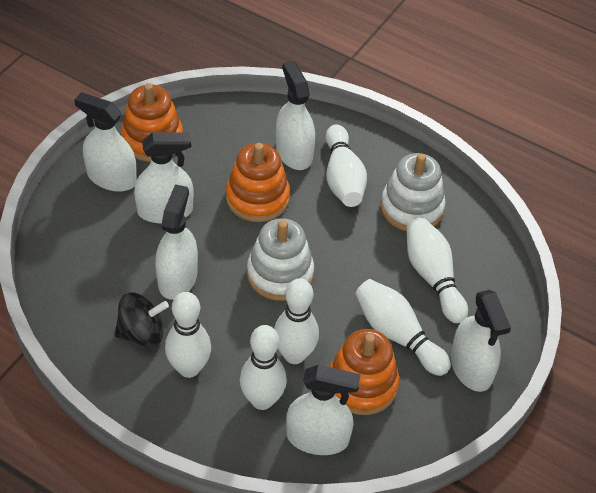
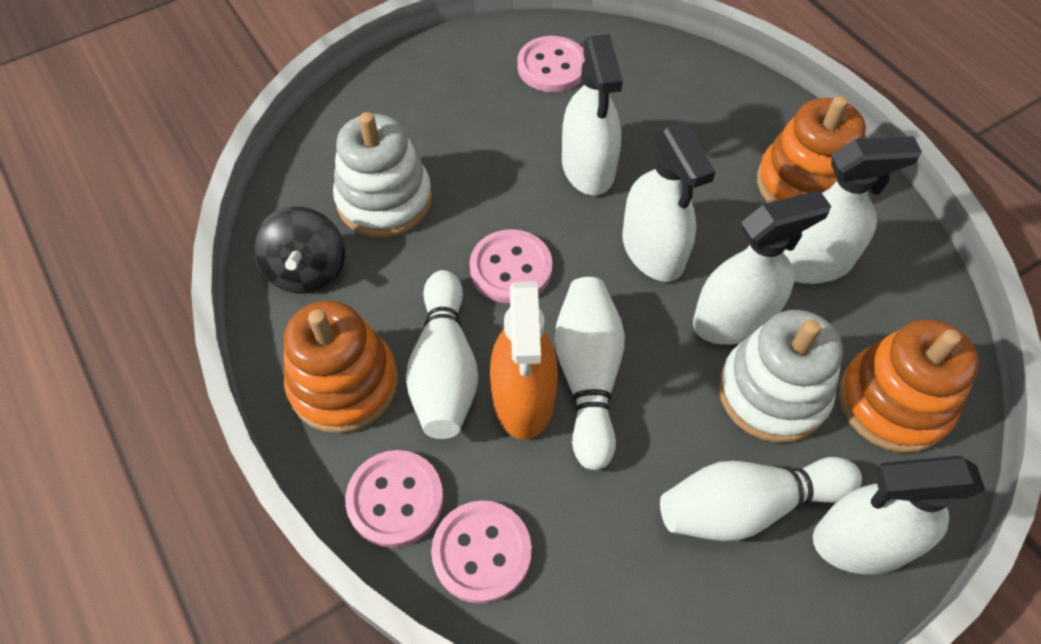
orange spray bottle: none = 0 -> [490,281,558,440] = 1
pink button: none = 0 -> [345,450,444,548] [431,500,532,604] [469,229,553,304] [517,36,585,92] = 4
white bowling pin: [165,292,211,378] [240,325,287,410] [274,278,319,364] [326,124,367,207] [355,279,451,376] [407,217,468,323] = 6 -> [406,270,478,439] [554,277,625,470] [660,457,862,541] = 3
white spray bottle: [74,92,137,192] [134,132,193,224] [155,184,198,300] [276,61,315,170] [286,365,361,455] [451,290,511,392] = 6 -> [562,34,623,195] [622,121,716,282] [693,190,831,345] [783,136,922,284] [813,456,985,574] = 5

